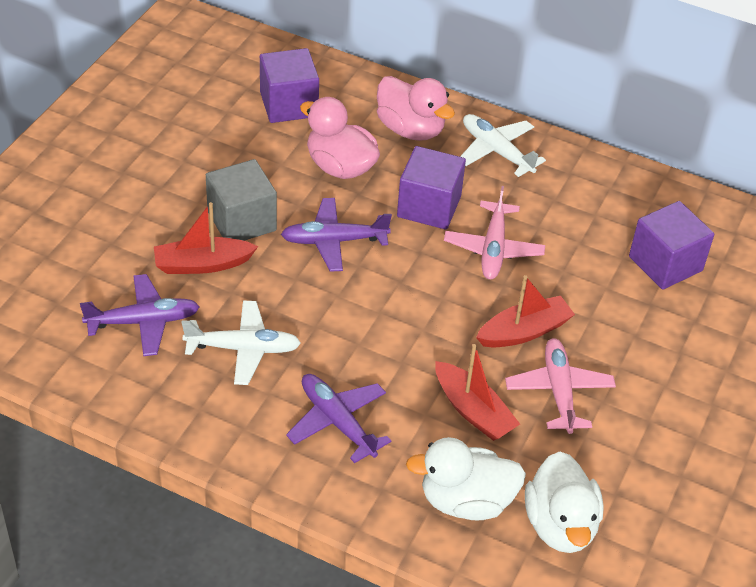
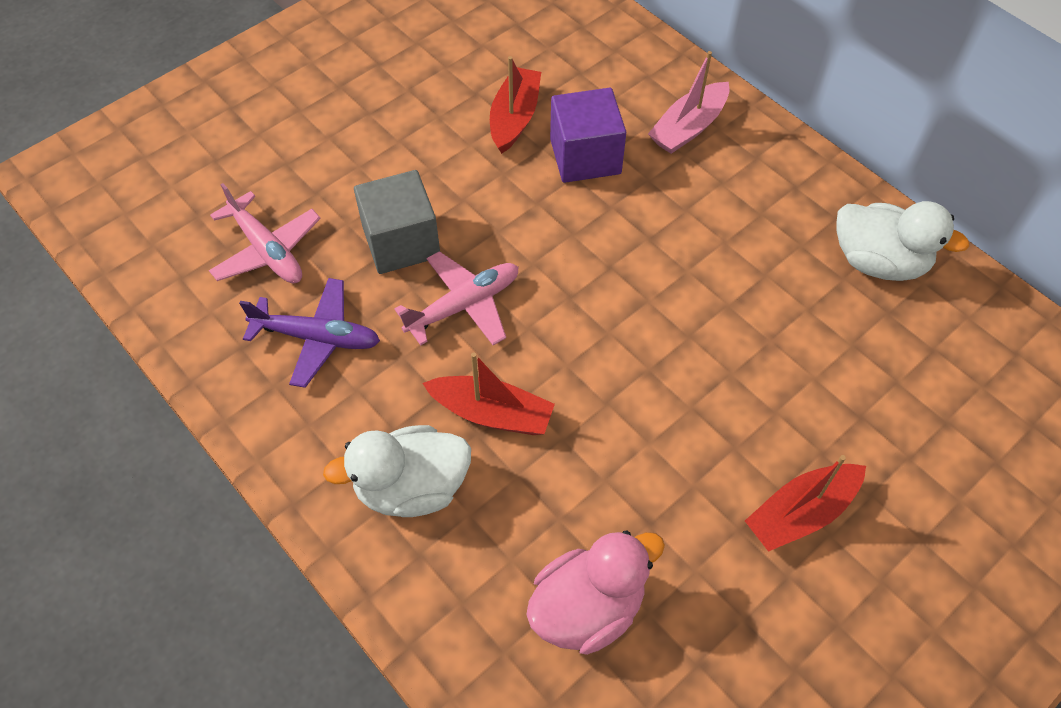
pink boat: none = 0 -> [648,51,729,154] = 1
pink duck: [300,97,380,179] [377,76,455,141] = 2 -> [526,530,665,654] = 1
purple cube: [260,48,319,123] [397,146,466,230] [629,201,714,290] = 3 -> [550,88,626,183] = 1
purple plane: [80,274,200,356] [281,198,392,272] [286,374,391,463] = 3 -> [239,278,380,388] = 1
white plane: [182,300,301,385] [460,114,546,177] = 2 -> none = 0

